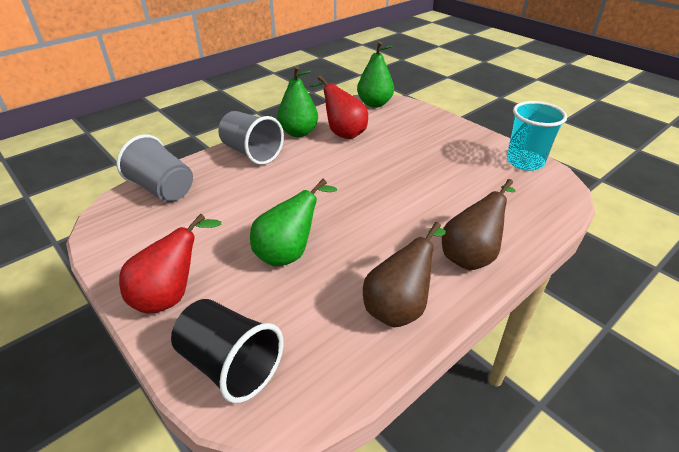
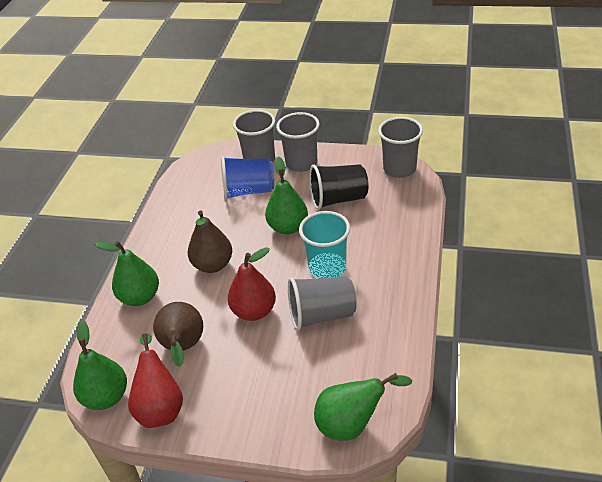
blue cup: none = 0 -> [221,156,274,200] = 1
green pear: [250,179,337,267] [277,66,318,137] [357,41,394,107] = 3 -> [73,320,127,410] [95,241,159,306] [265,157,308,234] [314,373,412,441] = 4
grey cup: [116,134,193,202] [218,111,284,165] = 2 -> [233,110,275,163] [276,112,320,172] [288,276,357,331] [378,117,423,178] = 4

